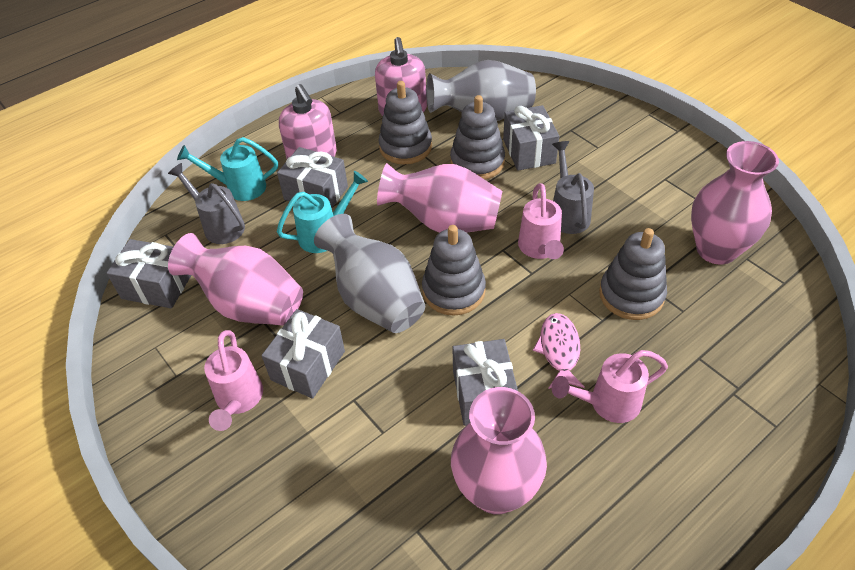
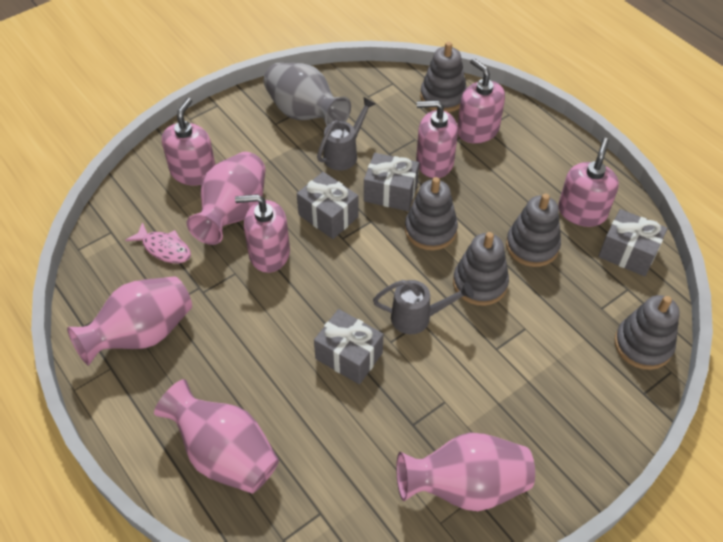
grey gift: [107,239,191,308] [261,309,345,399] [277,147,348,208] [452,339,518,426] [503,105,559,171] = 5 -> [297,172,359,239] [314,309,383,384] [364,153,419,211] [598,209,668,276] = 4
grey stacking toy: [378,81,432,164] [422,225,486,316] [450,95,505,179] [599,228,667,320] = 4 -> [405,177,458,250] [420,42,467,112] [453,232,509,306] [506,193,561,267] [614,295,680,370] = 5
grey vase: [314,214,425,333] [426,60,536,121] = 2 -> [264,63,351,126] = 1
pink soap dispenser: [279,84,337,159] [375,37,427,116] = 2 -> [162,98,215,185] [235,194,290,273] [416,100,458,178] [457,58,505,144] [558,138,619,227] = 5
pink watering can: [204,330,263,431] [518,183,564,259] [552,350,668,423] = 3 -> none = 0
turquoise watering can: [177,137,278,201] [277,171,368,253] = 2 -> none = 0

